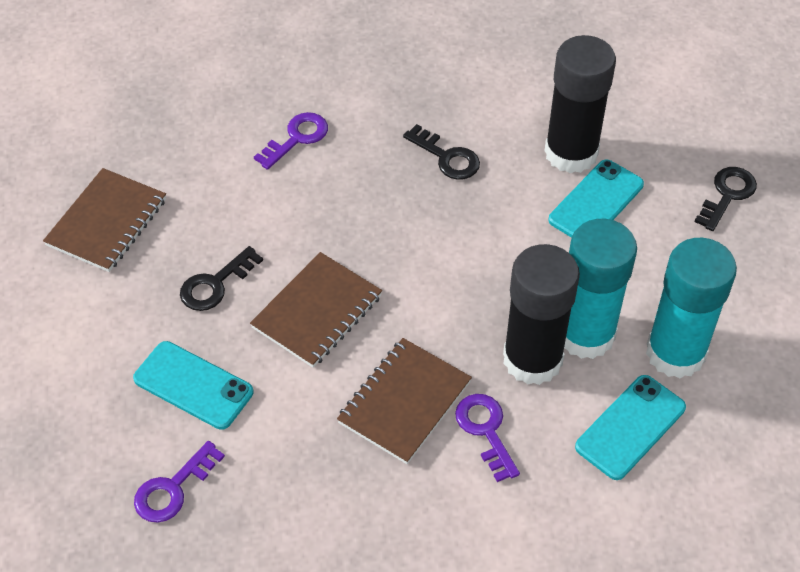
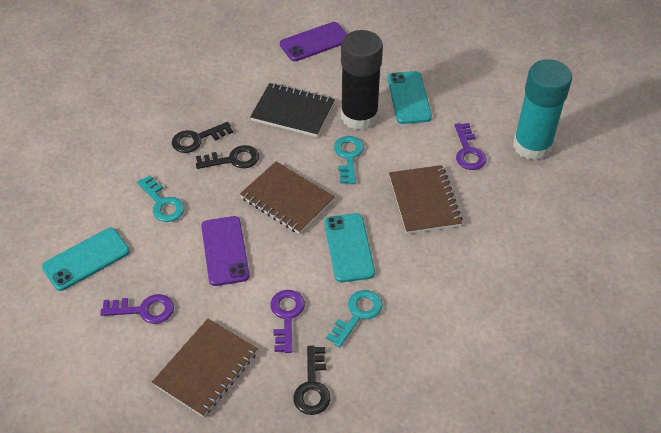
black glue stick: [503,244,580,385] [544,35,616,173] = 2 -> [341,30,383,130] = 1
black notebook: none = 0 -> [250,83,335,137] = 1
purple phone: none = 0 -> [201,216,250,286] [280,22,347,61] = 2
turquoise glue stick: [564,219,637,359] [646,238,737,378] = 2 -> [513,59,572,161] = 1
turquoise key: none = 0 -> [137,175,185,222] [326,290,383,347] [334,136,364,184] = 3

